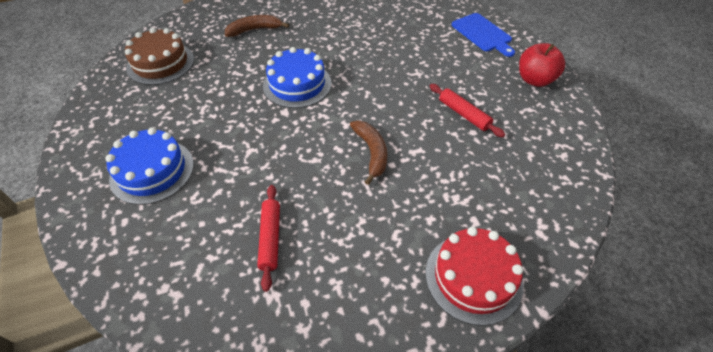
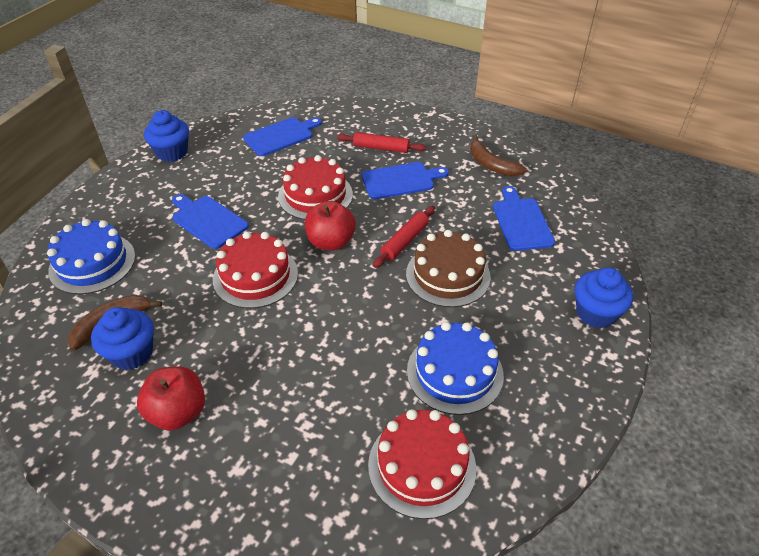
blue cupcake: none = 0 -> [91,307,154,370] [144,110,189,162] [575,267,633,328] = 3
blue cutting board: [452,13,515,57] = 1 -> [172,194,249,249] [243,117,322,156] [361,162,449,199] [493,186,555,251] = 4
red apple: [519,43,565,87] = 1 -> [137,366,205,431] [305,201,356,250] = 2
red cake: [426,227,524,326] = 1 -> [213,231,298,309] [278,155,353,220] [368,409,476,519] = 3

